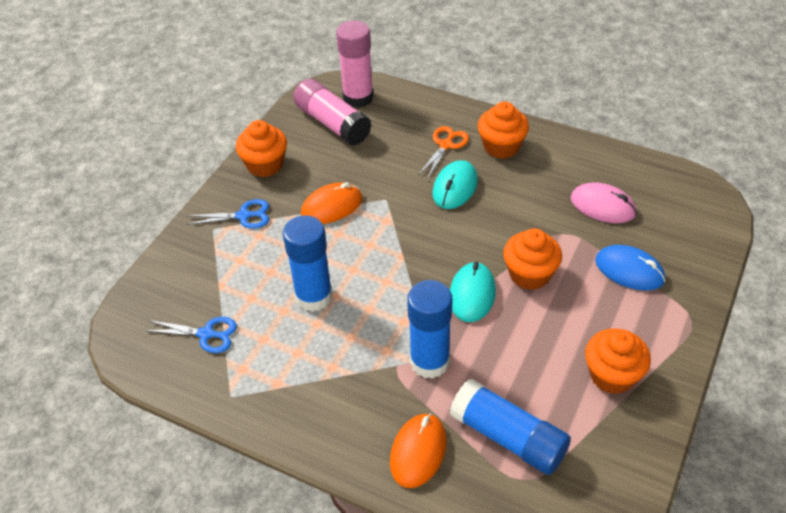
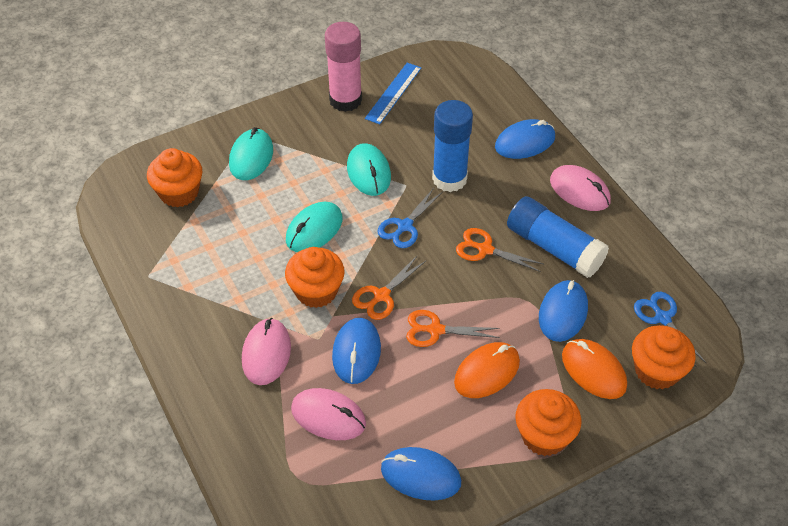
blue glue stick: [283,215,333,312] [407,280,452,379] [449,379,571,475] = 3 -> [432,100,473,192] [507,196,609,278] = 2
blue mouse: [595,245,665,291] = 1 -> [332,318,381,384] [381,447,461,501] [495,119,555,159] [539,280,588,342] = 4
blue ruler: none = 0 -> [365,63,421,124] = 1
orange scissors: [418,126,469,179] = 1 -> [352,255,426,320] [406,310,500,347] [456,228,544,272] = 3
pink glue stick: [293,79,372,146] [336,20,374,108] = 2 -> [325,22,362,112] = 1
pink mouse: [571,183,637,223] = 1 -> [242,318,291,385] [291,388,366,440] [550,165,611,211] = 3
turquoise mouse: [432,160,478,209] [450,262,496,322] = 2 -> [229,127,273,180] [286,202,343,252] [347,143,391,196] = 3

